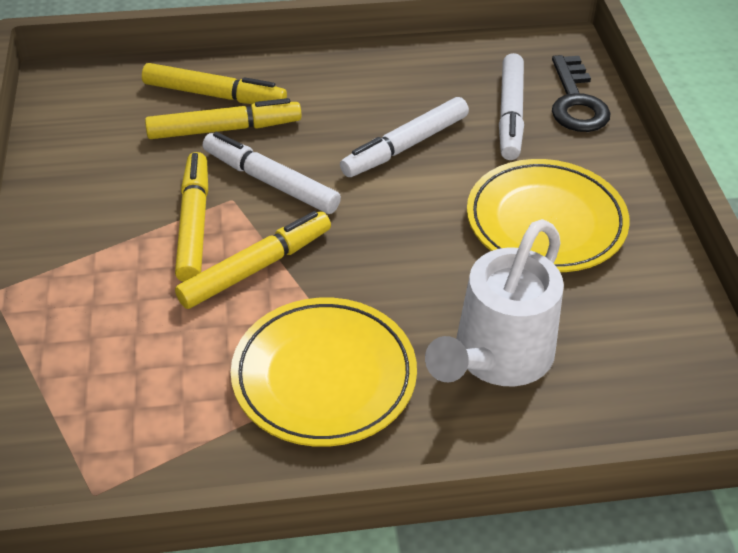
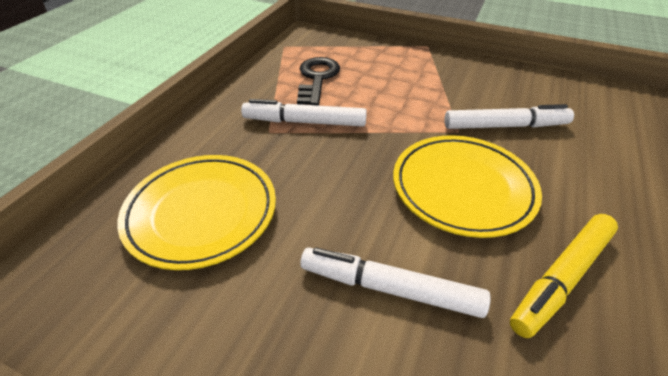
white watering can: [425,219,564,386] = 1 -> none = 0
yellow marker: [142,63,287,104] [145,98,302,139] [175,152,208,282] [175,211,331,309] = 4 -> [510,214,618,338] = 1

